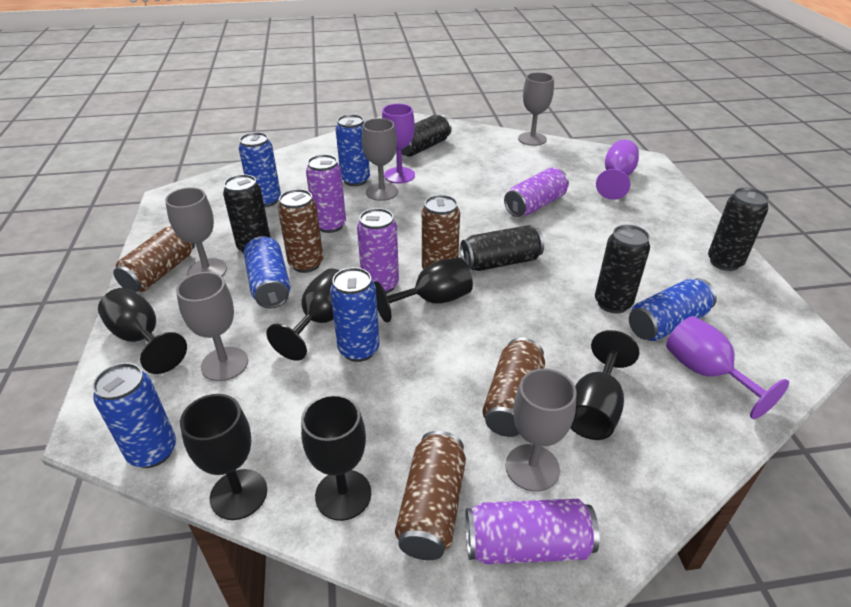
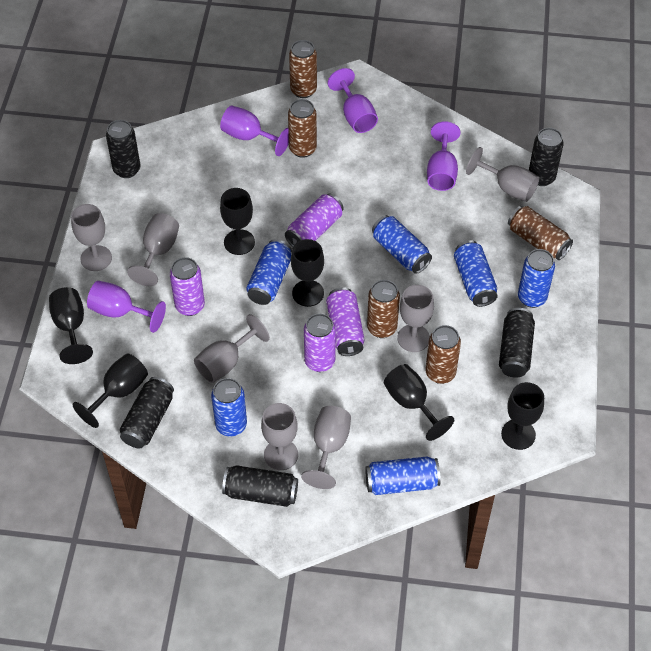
grey goblet: [165,187,227,276] [176,272,248,381] [362,118,398,201] [505,368,577,492] [518,72,554,146] = 5 -> [71,204,112,271] [127,213,179,286] [194,314,270,383] [261,403,298,470] [301,406,351,489] [397,285,434,352] [466,147,539,202] = 7
purple goblet: [382,104,415,183] [596,140,639,200] [666,316,789,419] = 3 -> [87,281,166,333] [220,106,289,156] [328,68,378,133] [427,121,460,191] = 4

